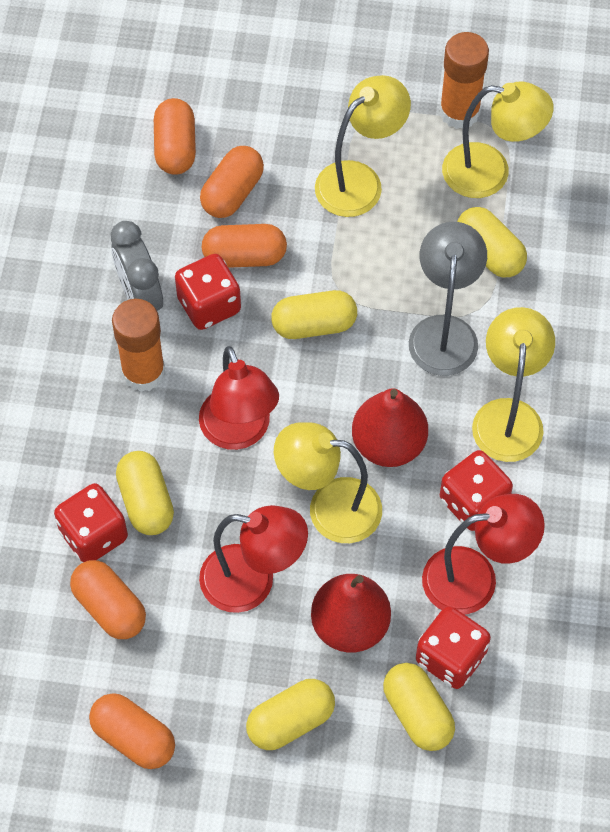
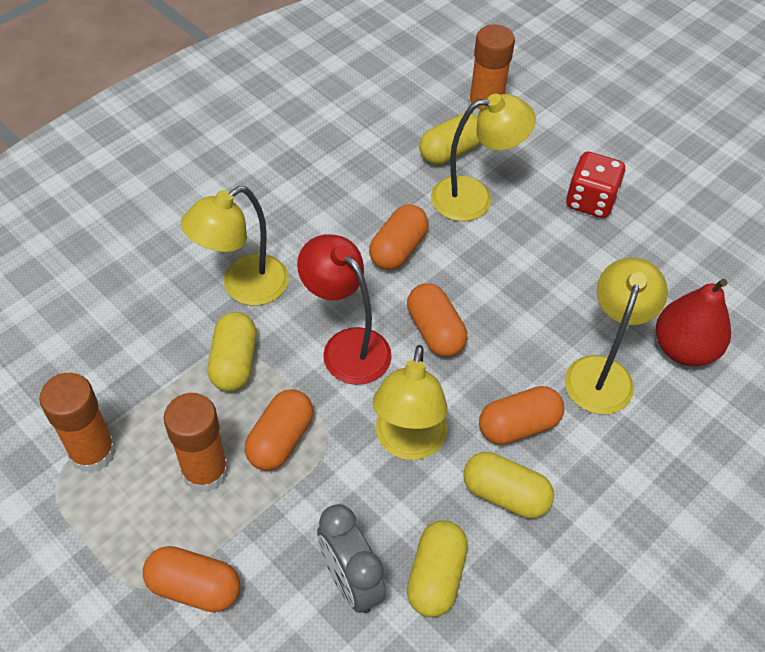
grey lamp: [409,222,487,376] = 1 -> none = 0
orange glue stick: [112,299,165,392] [440,32,489,129] = 2 -> [39,373,116,473] [164,393,228,493] [468,24,515,116] = 3
red dice: [54,483,128,562] [175,254,241,330] [416,606,491,689] [440,450,513,531] = 4 -> [566,152,626,218] = 1
red lamp: [199,346,279,450] [199,505,308,613] [422,494,545,615] = 3 -> [297,235,392,385] = 1
red pear: [311,574,391,653] [352,388,428,467] = 2 -> [656,279,731,366] = 1
yellow capsule: [116,451,174,535] [246,679,335,750] [271,290,357,339] [383,663,455,751] [457,207,527,278] = 5 -> [208,312,257,392] [407,520,468,617] [419,113,480,165] [463,452,554,518] = 4

